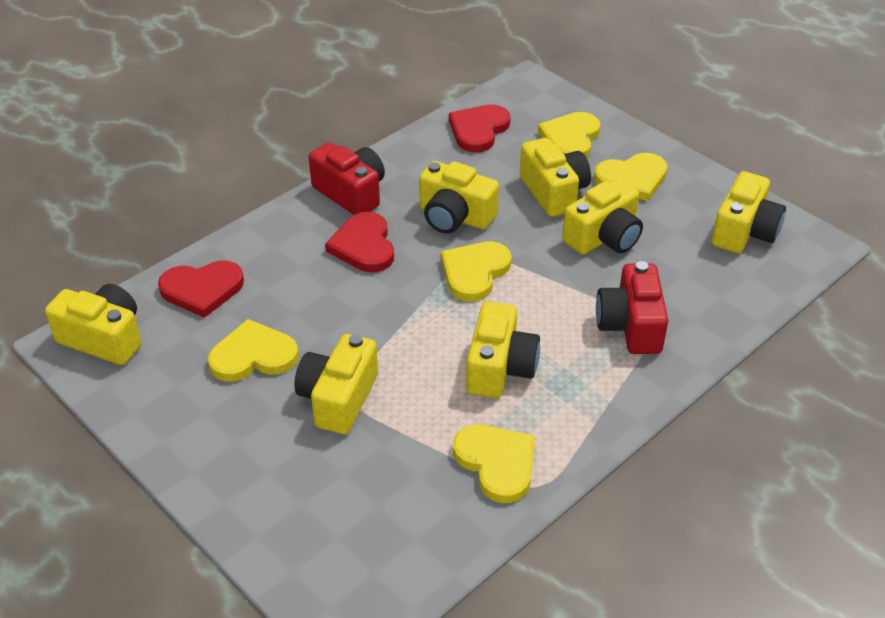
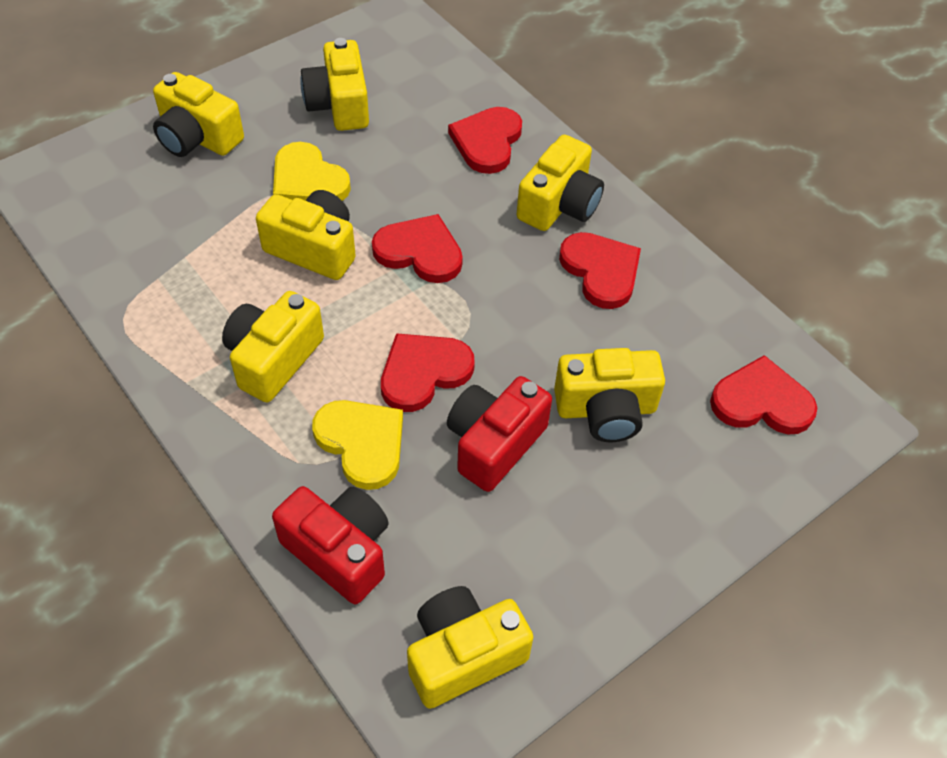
red heart: [158,261,244,318] [325,212,394,272] [449,104,511,152] = 3 -> [372,214,463,283] [381,333,475,412] [448,107,522,174] [559,232,641,309] [710,355,817,434] = 5
yellow heart: [208,319,299,382] [441,241,512,302] [453,424,535,503] [538,112,600,158] [594,153,668,201] = 5 -> [273,142,351,201] [312,400,403,490] = 2

